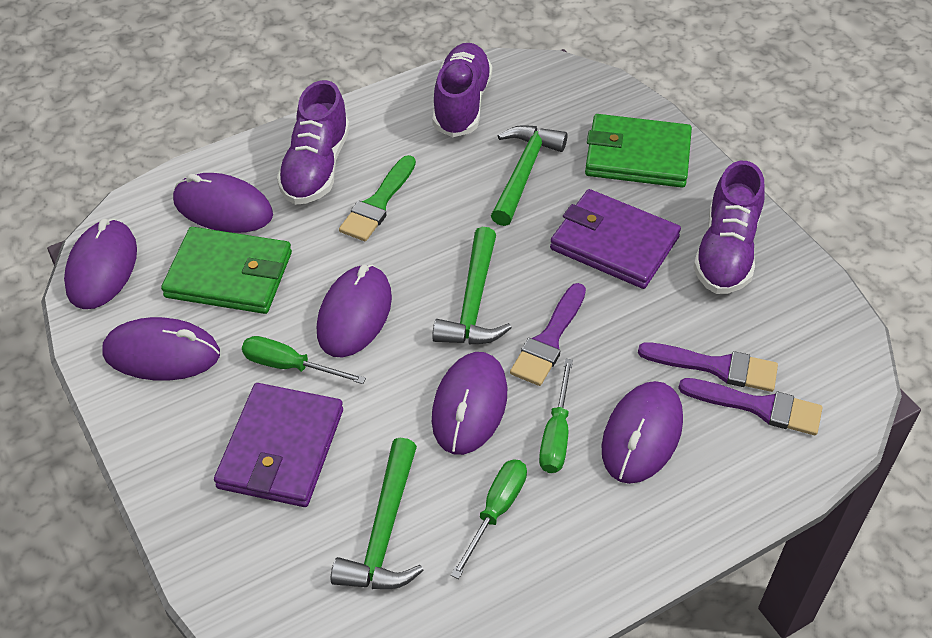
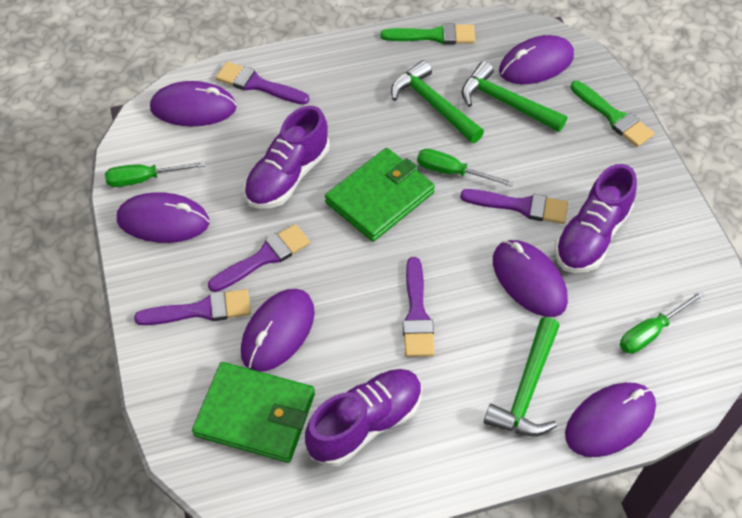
green brush: [339,155,416,241] = 1 -> [381,23,475,44] [570,81,654,147] = 2
purple brush: [510,283,586,386] [638,342,778,392] [678,378,822,435] = 3 -> [134,289,251,325] [208,224,310,292] [216,62,309,105] [403,257,435,357] [460,189,568,224] = 5
purple wallet: [214,383,343,507] [550,189,681,289] = 2 -> none = 0

